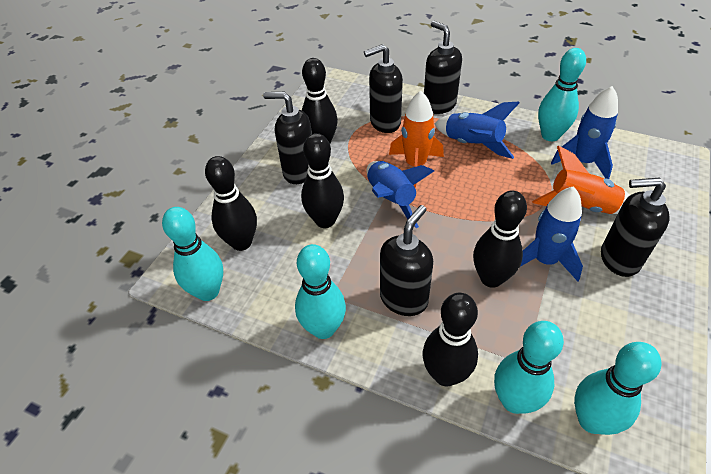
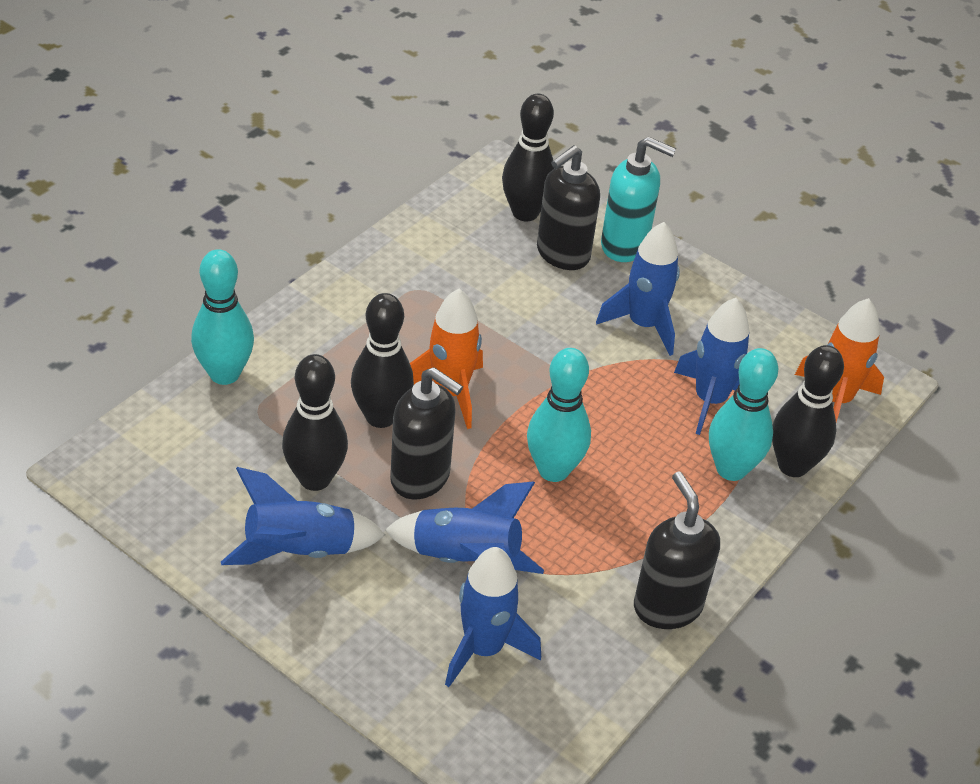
black bowling pin: [205,156,257,251] [301,133,344,228] [302,58,338,143] [423,293,478,386] [473,190,527,288] = 5 -> [282,354,348,491] [351,293,414,428] [502,94,554,221] [772,345,844,477] = 4
black soap dispenser: [263,92,312,184] [364,44,403,133] [380,205,433,316] [424,21,462,114] [601,177,670,277] = 5 -> [390,367,463,499] [537,145,600,270] [634,472,720,629] = 3
blue rocket: [367,161,434,228] [434,102,519,159] [520,186,583,281] [551,86,618,179] = 4 -> [221,467,386,565] [385,482,544,574] [445,547,541,687] [596,222,680,356] [674,298,749,435] = 5
turquoise bowling pin: [162,207,223,301] [295,244,346,339] [494,321,564,414] [538,48,586,141] [574,342,661,435] = 5 -> [191,249,254,385] [527,348,591,482] [709,348,778,481] = 3
turquoise soap dispenser: none = 0 -> [601,137,676,262] = 1

